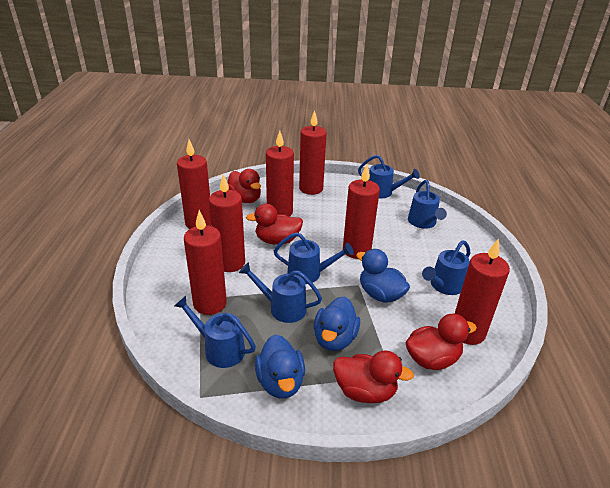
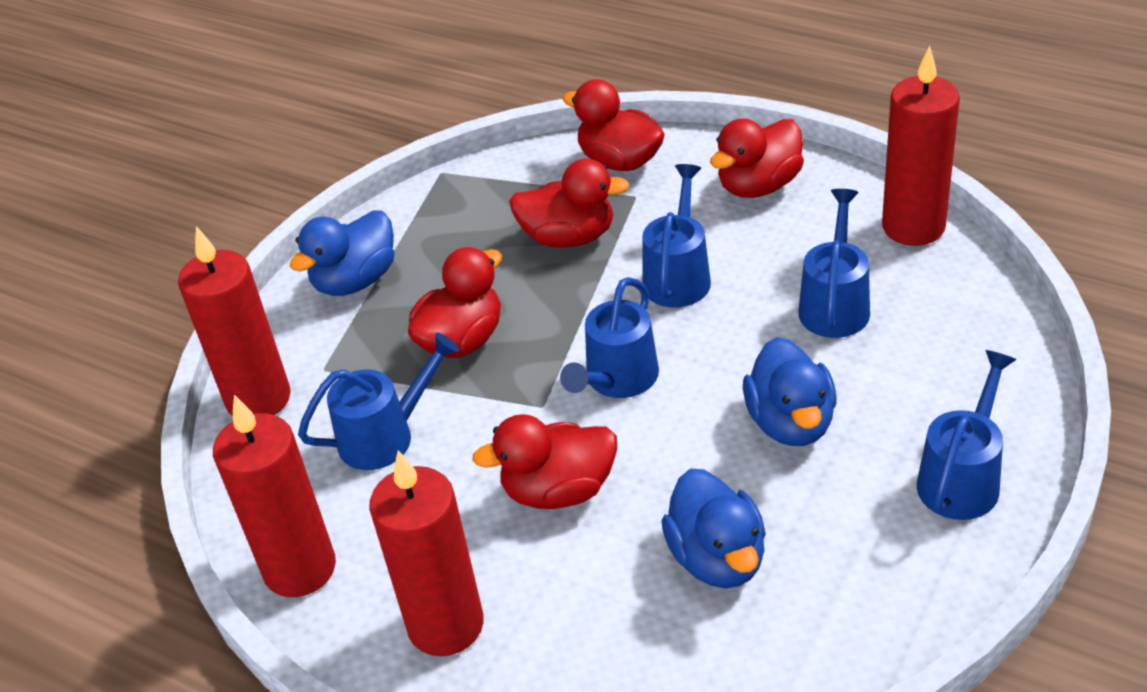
blue watering can: [174,296,256,368] [239,262,322,323] [274,232,354,284] [358,155,420,198] [408,180,447,229] [422,240,470,295] = 6 -> [298,333,459,470] [560,277,659,398] [642,164,711,307] [798,189,870,338] [917,350,1017,520] = 5
red candle: [177,139,211,229] [184,210,227,315] [209,174,245,272] [266,131,294,217] [299,110,327,195] [343,164,380,259] [455,238,510,345] = 7 -> [178,226,291,416] [213,395,336,597] [369,450,484,656] [882,46,960,246] = 4
red duck: [228,169,261,203] [246,204,303,245] [333,350,414,403] [406,314,477,370] = 4 -> [408,247,502,358] [472,414,617,509] [509,159,630,248] [563,79,665,171] [710,118,804,198] = 5

